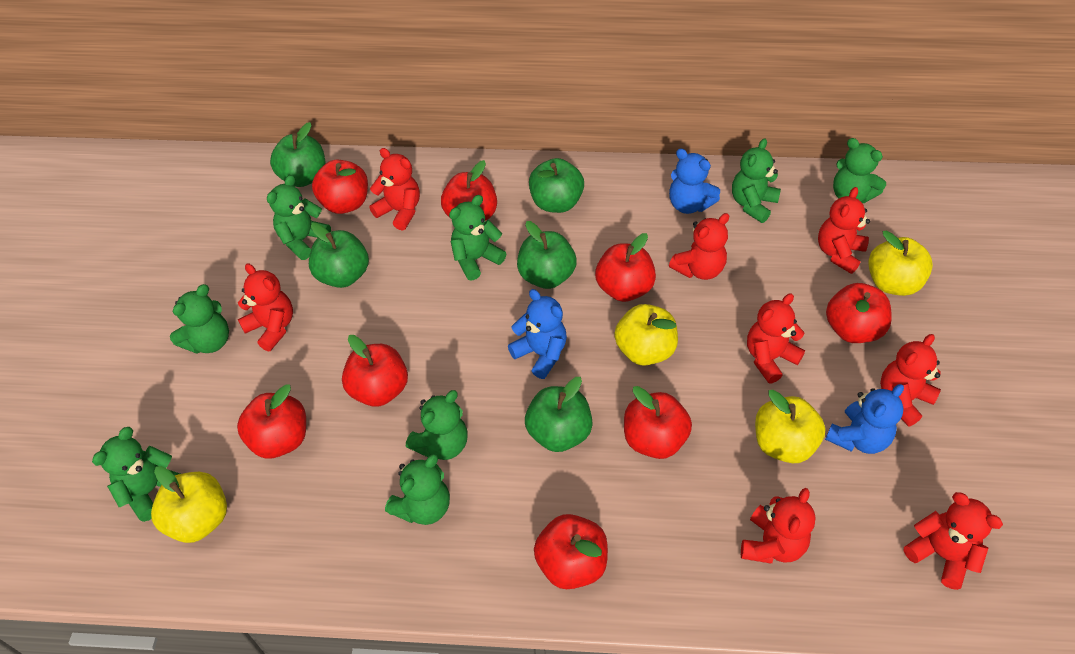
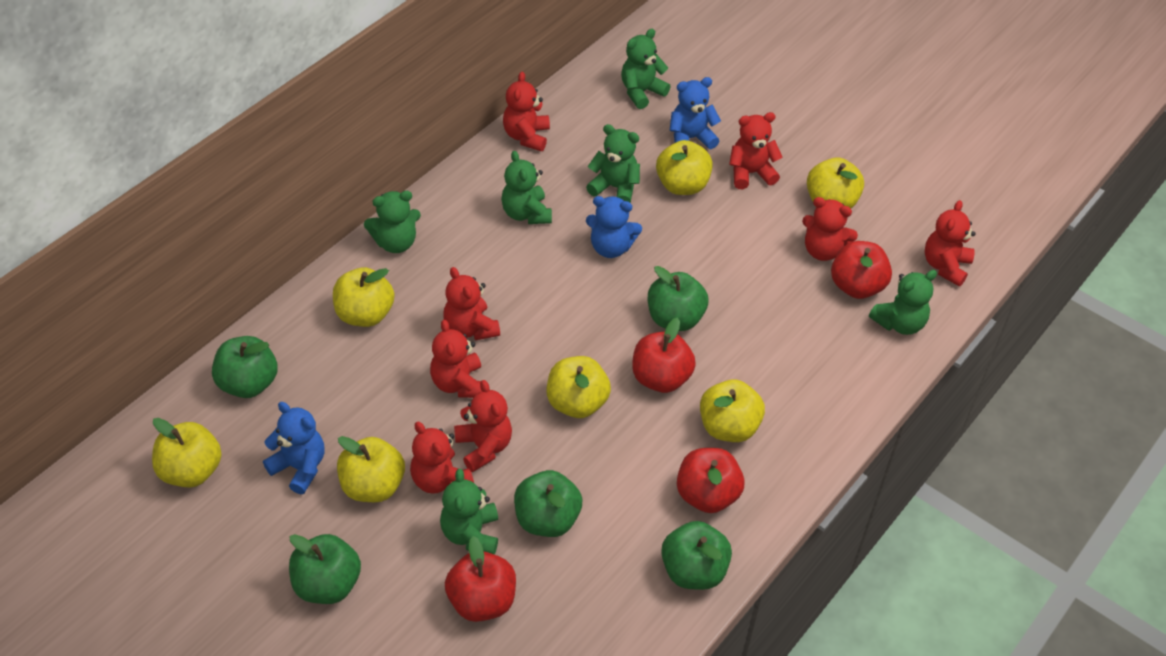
green teddy bear: [92,427,180,522] [170,284,229,354] [267,175,331,260] [385,454,450,525] [406,390,468,460] [449,195,506,280] [732,138,781,223] [833,138,886,203] = 8 -> [364,191,421,253] [440,469,498,555] [501,151,552,224] [586,124,640,202] [621,29,671,109] [869,270,937,335] = 6
red apple: [237,384,306,459] [312,160,368,214] [342,335,408,407] [441,160,497,221] [534,514,608,589] [595,233,656,302] [624,386,692,459] [826,283,892,343] = 8 -> [445,536,516,622] [632,317,696,393] [677,448,744,513] [831,241,892,299] = 4
yellow apple: [151,466,227,543] [614,304,678,366] [755,390,826,463] [868,230,933,296] = 4 -> [152,418,222,488] [333,267,394,327] [337,436,405,502] [547,356,611,418] [656,140,713,195] [700,379,765,442] [807,158,864,209] = 7

